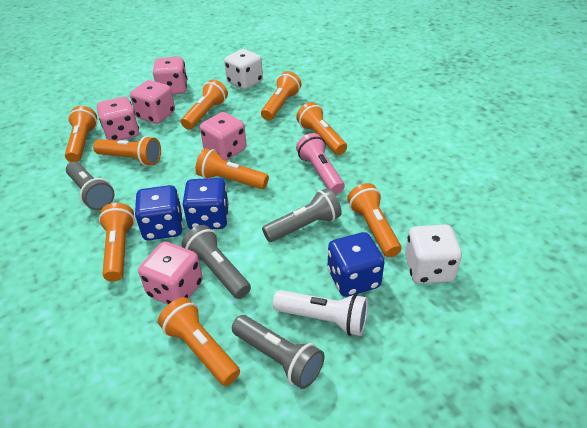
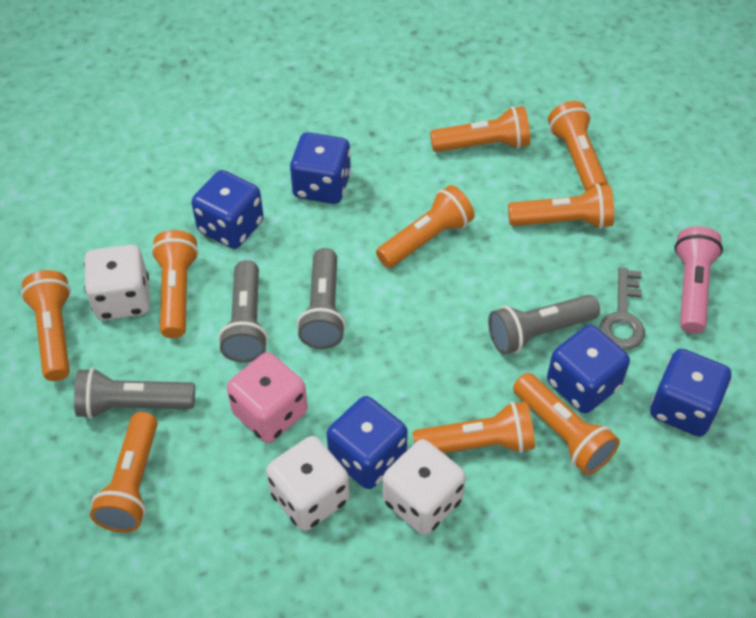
blue dice: [135,185,183,240] [182,178,229,229] [328,232,385,297] = 3 -> [191,170,264,249] [290,132,351,204] [327,396,407,489] [547,325,630,413] [650,349,731,437] = 5
grey key: none = 0 -> [600,267,645,350] = 1
pink dice: [97,97,139,141] [130,80,175,124] [138,242,203,305] [153,57,188,95] [200,112,247,161] = 5 -> [227,352,308,443] = 1
white dice: [224,49,263,90] [405,225,462,284] = 2 -> [84,244,150,320] [266,436,350,531] [383,439,466,535] = 3
white flashlight: [273,290,368,336] = 1 -> none = 0

